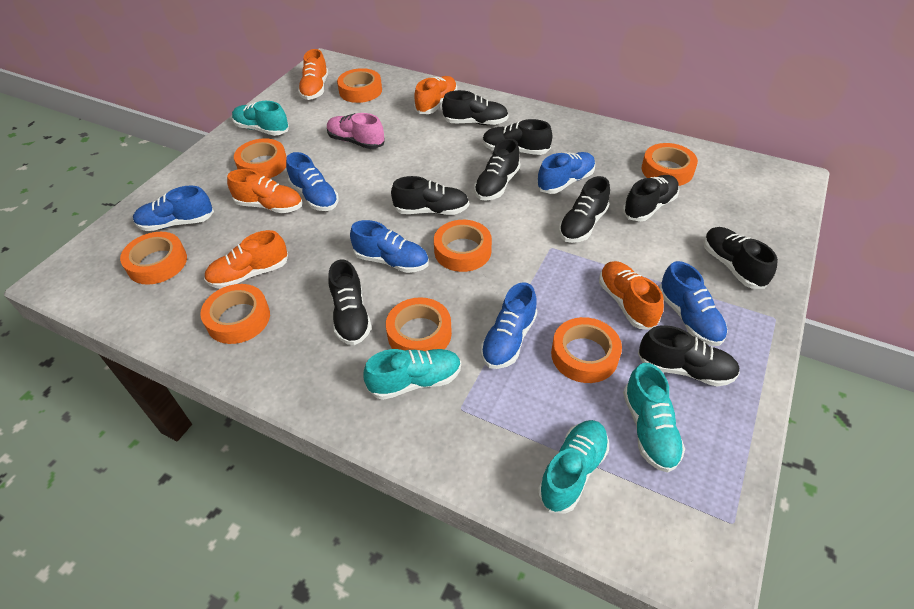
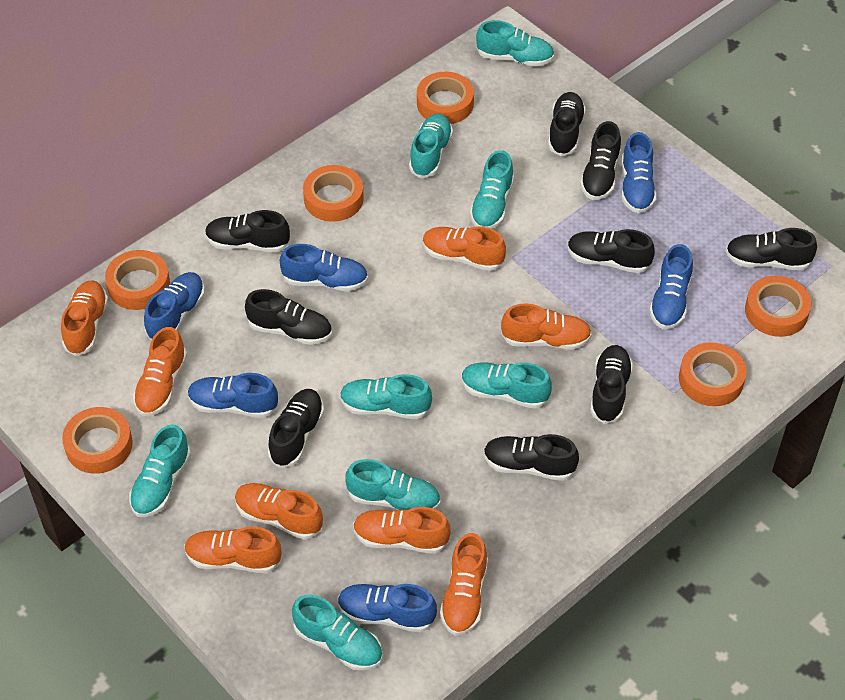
orange shoe: [204,230,288,289] [227,169,303,213] [298,49,328,100] [414,76,457,114] [599,261,664,330] = 5 -> [61,280,108,356] [133,327,187,416] [184,526,282,573] [235,483,323,540] [353,507,451,554] [423,226,506,271] [440,533,488,635] [501,303,592,350] = 8
orange tape: [120,232,187,284] [200,284,270,344] [234,138,287,178] [337,68,382,103] [386,297,452,351] [434,220,492,272] [551,317,622,383] [642,143,698,186] = 8 -> [62,407,133,474] [105,250,170,310] [303,165,364,222] [417,72,474,124] [679,342,747,406] [745,276,812,337] = 6
pink shoe: [327,113,385,149] = 1 -> none = 0
turquoise shoe: [232,101,289,136] [364,349,461,400] [538,420,609,514] [623,363,685,473] = 4 -> [129,424,191,517] [292,595,383,670] [340,374,432,419] [345,459,441,510] [409,114,453,178] [461,362,552,409] [470,150,514,229] [476,20,554,67] = 8

